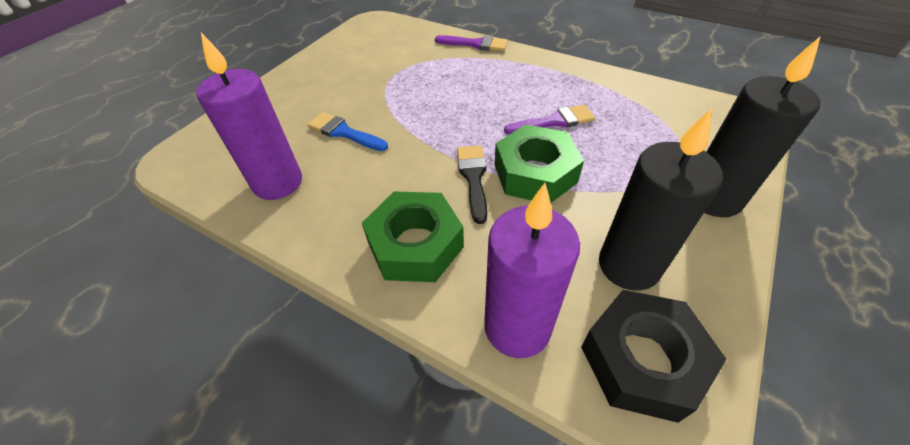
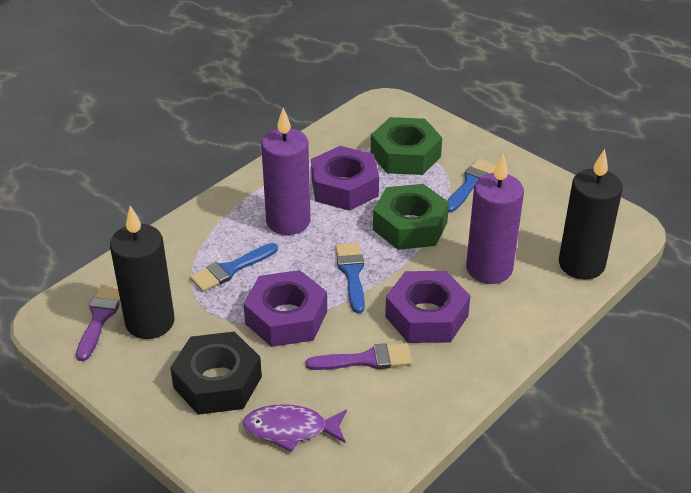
black brush: [457,145,487,224] = 1 -> none = 0
blue brush: [307,112,388,151] = 1 -> [190,243,278,292] [335,243,365,313] [447,158,496,212] = 3
purple fish: none = 0 -> [243,404,347,452] = 1
purple nut: none = 0 -> [243,270,327,347] [311,146,379,211] [385,271,470,343] = 3

